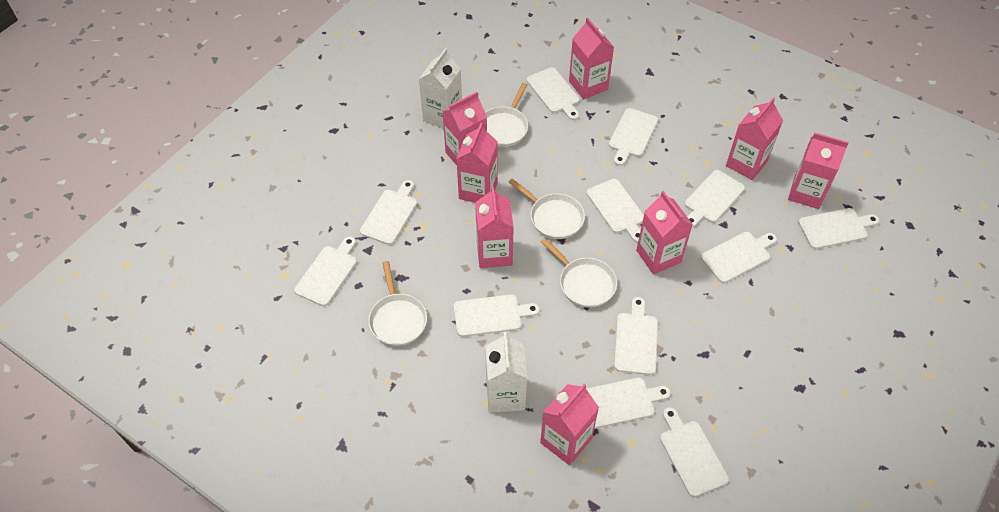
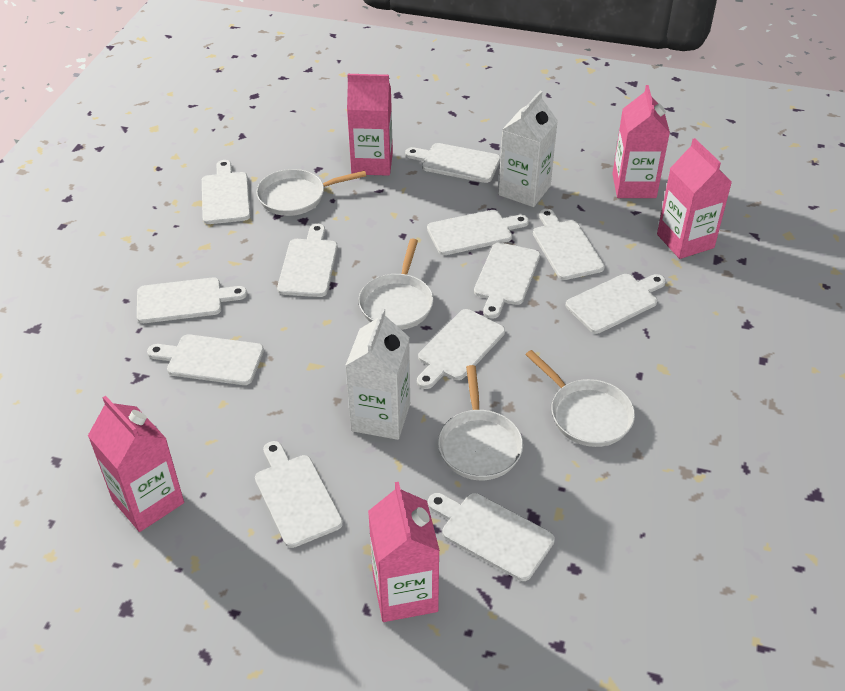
pink carton: [442,92,487,165] [456,123,498,203] [475,186,514,268] [540,383,599,465] [569,18,614,99] [636,191,693,275] [726,98,783,180] [788,133,849,209] = 8 -> [88,396,184,532] [347,74,393,176] [368,482,440,622] [612,85,670,198] [657,138,732,259] = 5

